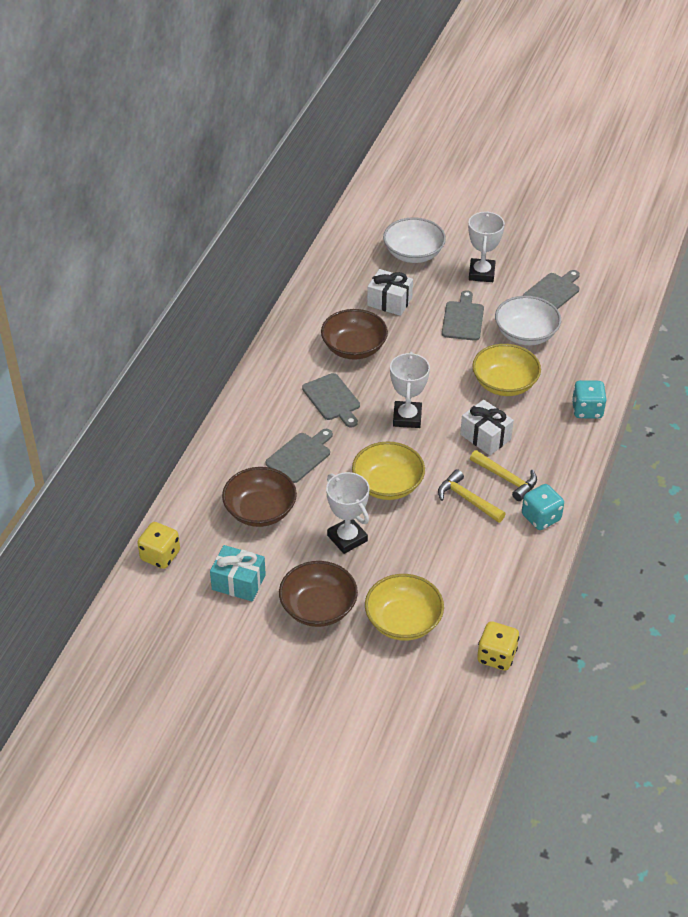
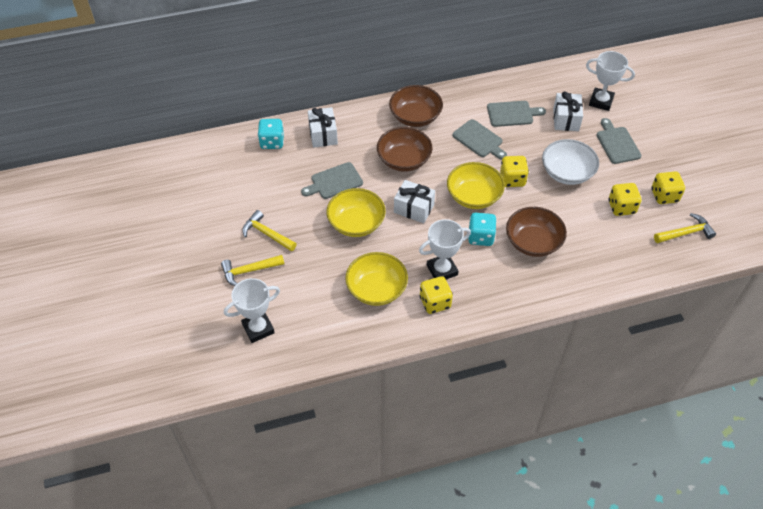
turquoise gift: [210,545,266,601] = 1 -> none = 0
white bowl: [383,217,446,263] [495,296,561,346] = 2 -> [542,139,599,185] = 1
white gift: [367,269,413,316] [460,400,514,455] = 2 -> [308,107,338,148] [394,180,435,223] [553,91,583,131] = 3
yellow dice: [137,522,180,569] [477,621,520,671] = 2 -> [420,276,453,314] [500,156,529,187] [608,183,642,216] [651,171,685,204] = 4
yellow hammer: [438,469,506,523] [470,450,537,501] = 2 -> [221,255,284,286] [242,210,297,251] [654,213,716,243] = 3

